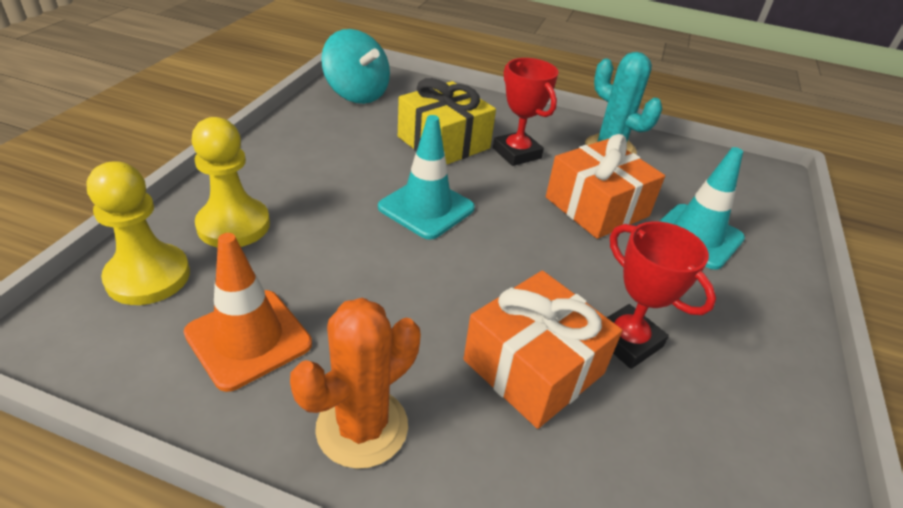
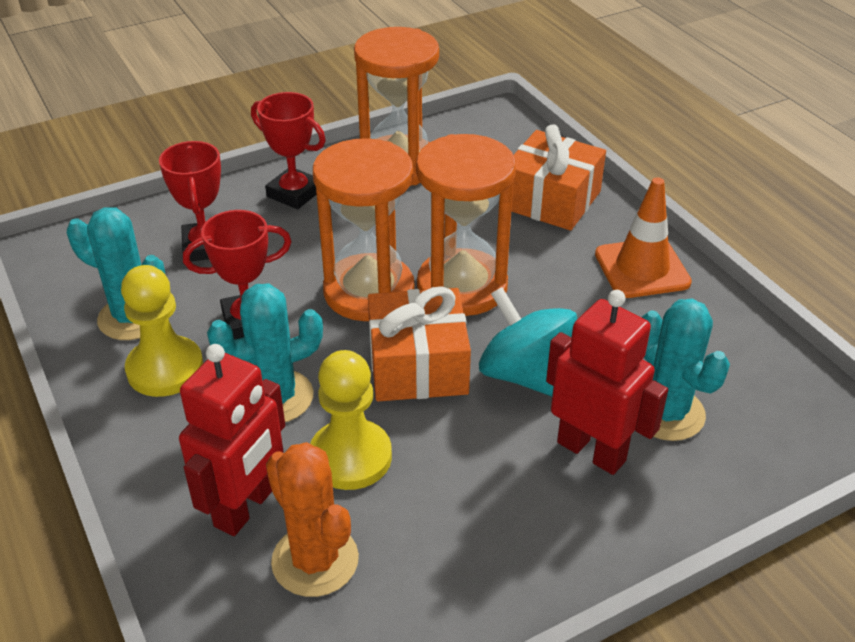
orange hourglass: none = 0 -> [313,138,415,321] [354,27,439,186] [416,134,516,316] = 3
red robot: none = 0 -> [179,344,285,536] [546,290,668,475] = 2
red trophy: [493,58,559,166] [607,221,716,369] = 2 -> [159,141,221,261] [183,210,292,340] [251,92,326,209] = 3
turquoise cactus: [585,52,662,154] = 1 -> [67,207,165,340] [207,284,323,422] [642,299,730,441] = 3
turquoise traffic cone: [378,115,475,240] [659,147,745,270] = 2 -> none = 0
yellow gift: [398,78,496,165] = 1 -> none = 0

